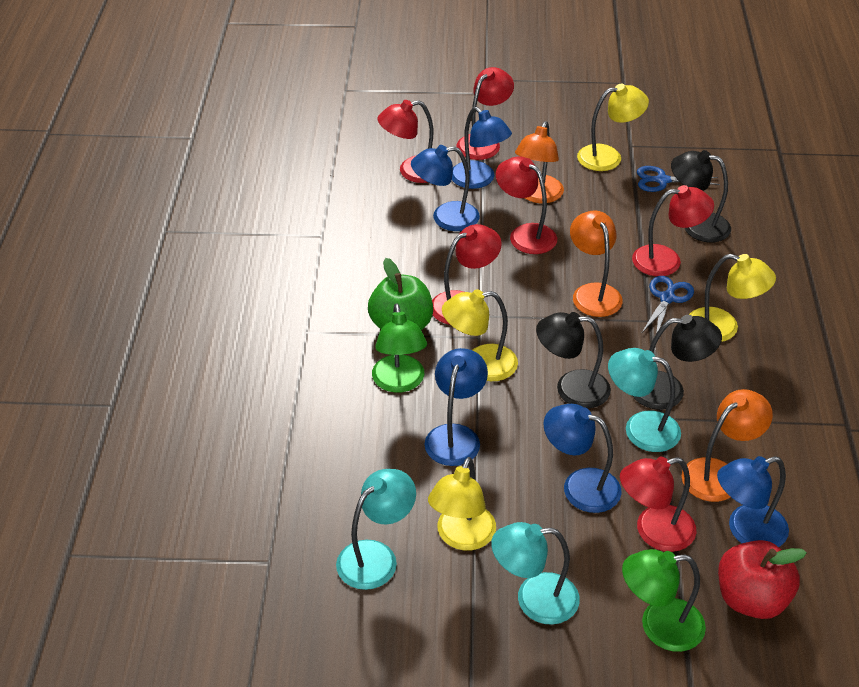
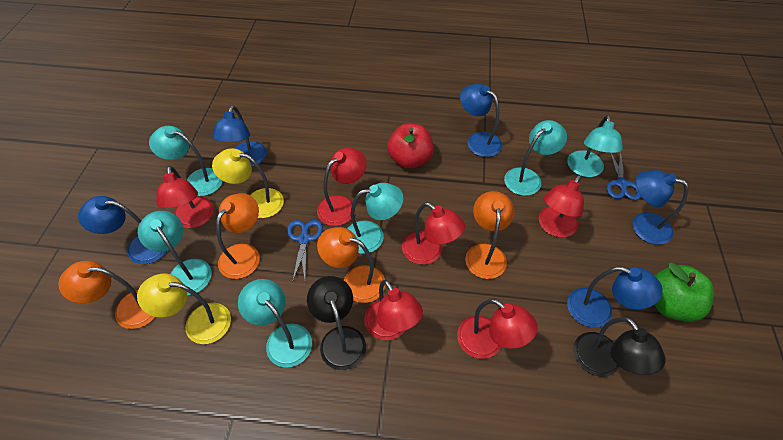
black lamp: [536,312,611,408] [633,315,722,410] [671,150,731,243] = 3 -> [307,276,366,370] [573,317,666,377] = 2
green lamp: [372,303,427,393] [622,549,706,652] = 2 -> none = 0
orange lamp: [515,121,564,203] [570,210,623,317] [682,389,773,502] = 3 -> [58,261,155,329] [216,193,260,279] [317,227,386,303] [465,191,515,279] = 4
turquoise lamp: [336,469,416,590] [491,522,580,625] [608,348,681,452] = 3 -> [138,211,212,296] [149,126,223,196] [238,279,312,368] [347,183,404,254] [504,120,567,196] [567,115,623,177] = 6
yellow lamp: [428,457,496,551] [442,289,518,381] [577,83,649,171] [689,254,776,342] = 4 -> [137,273,231,344] [212,148,284,218] = 2

